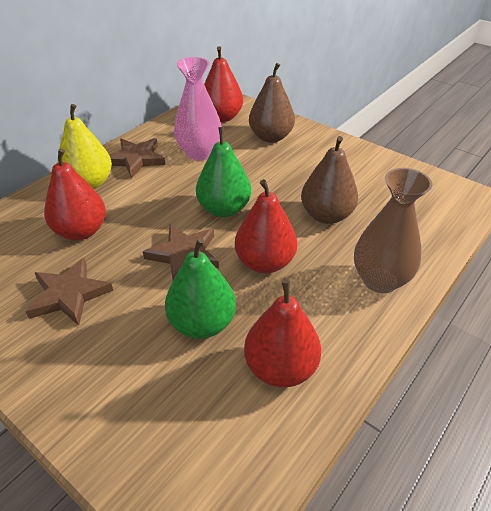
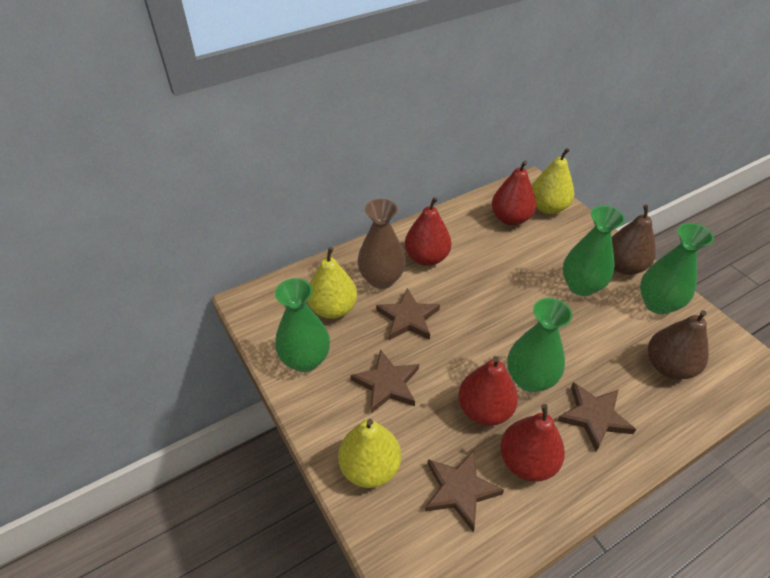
brown star: [25,258,113,326] [109,138,166,178] [143,224,219,280] = 3 -> [351,349,419,413] [376,288,440,340] [425,450,504,532] [557,382,637,452] = 4
green pear: [165,238,236,339] [196,127,251,217] = 2 -> none = 0
green vase: none = 0 -> [275,278,330,372] [507,298,573,392] [563,206,625,296] [640,223,714,315] = 4
pink vase: [174,57,222,161] = 1 -> none = 0
yellow pear: [57,104,112,189] = 1 -> [307,247,357,319] [338,419,401,488] [532,148,574,214] = 3

